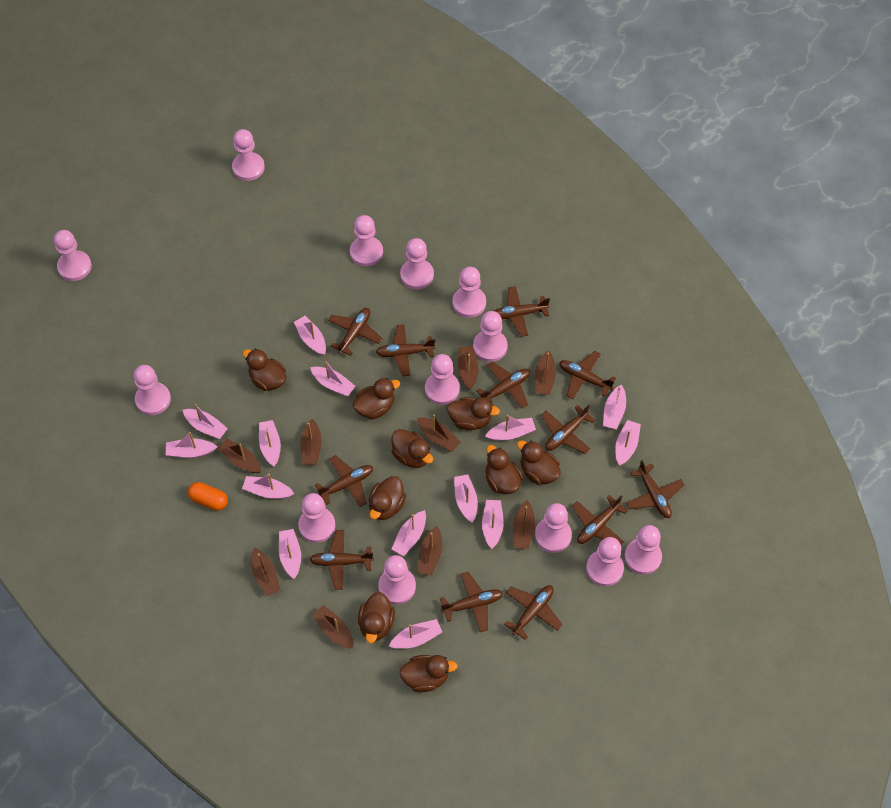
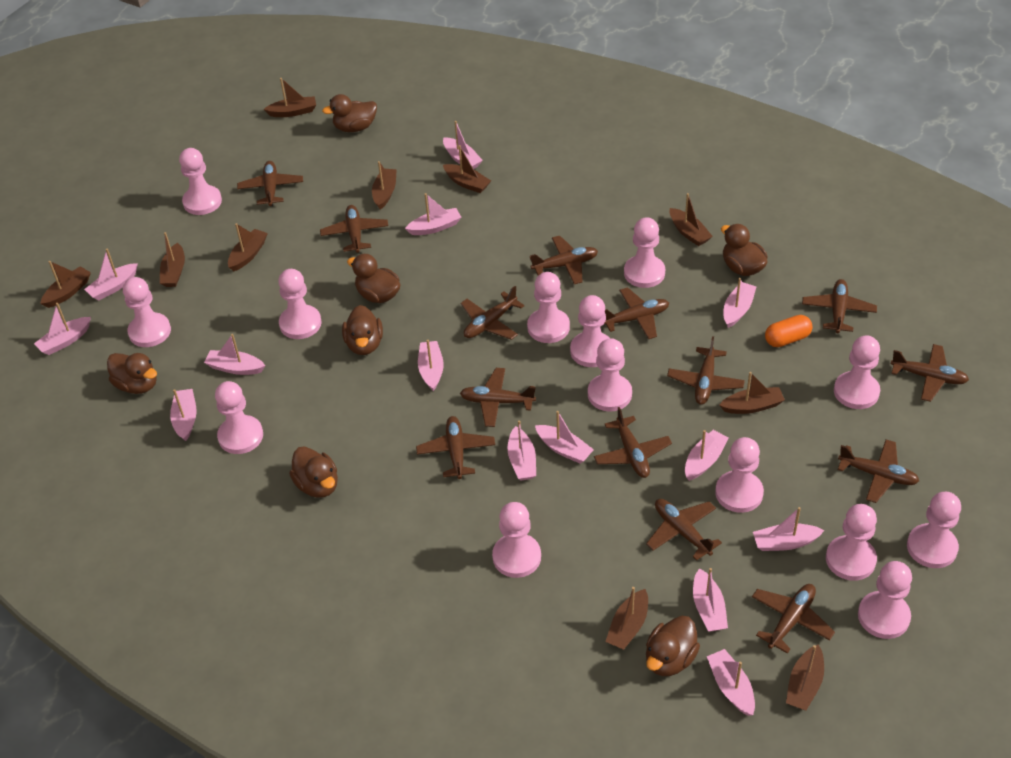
brown boat: [218,439,261,473] [251,548,280,596] [300,419,322,465] [312,605,353,649] [417,414,461,452] [418,526,442,576] [458,346,478,390] [513,500,535,549] [535,350,556,395] = 9 -> [40,261,91,308] [160,232,185,287] [228,223,268,271] [264,78,316,117] [372,161,397,210] [443,145,491,193] [605,587,648,650] [670,193,713,246] [719,372,785,414] [786,644,824,710] = 10
brown duck: [243,349,286,391] [353,378,400,419] [358,592,395,643] [369,476,406,520] [391,429,433,468] [400,655,458,692] [447,397,500,430] [486,445,523,494] [517,440,561,485] = 9 -> [107,353,157,394] [289,446,338,498] [322,94,377,132] [342,305,383,355] [347,254,400,303] [646,616,700,676] [721,224,768,276] = 7
brown plane: [309,530,374,590] [315,455,373,507] [328,308,383,356] [376,324,435,376] [440,572,503,632] [476,362,530,409] [495,286,550,337] [504,585,563,640] [541,405,595,454] [559,351,616,399] [572,495,628,545] [626,460,685,518] = 12 -> [237,161,303,206] [320,205,388,253] [416,416,495,479] [460,368,536,427] [461,286,524,340] [530,236,598,284] [594,407,672,478] [604,287,669,339] [646,499,722,561] [667,336,745,405] [752,584,835,654] [802,279,877,333] [838,439,919,503] [891,344,969,402] = 14
pink pawn: [54,230,92,281] [134,365,171,415] [232,129,265,181] [298,493,335,543] [350,215,383,266] [378,555,416,604] [400,238,434,289] [425,354,460,405] [452,267,486,318] [473,311,508,362] [535,503,572,553] [586,537,624,586] [624,525,662,574] = 13 -> [123,277,171,347] [179,148,222,215] [215,381,263,454] [278,269,321,339] [492,502,541,578] [527,272,570,343] [570,295,609,367] [588,338,632,411] [624,217,665,288] [715,437,764,513] [826,504,877,581] [834,335,880,409] [858,561,912,639] [907,492,961,568] = 14

